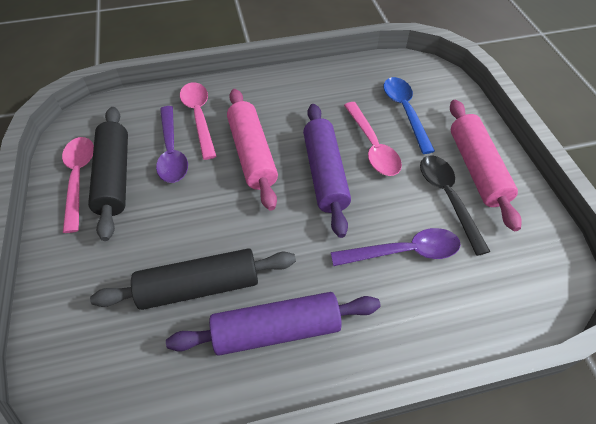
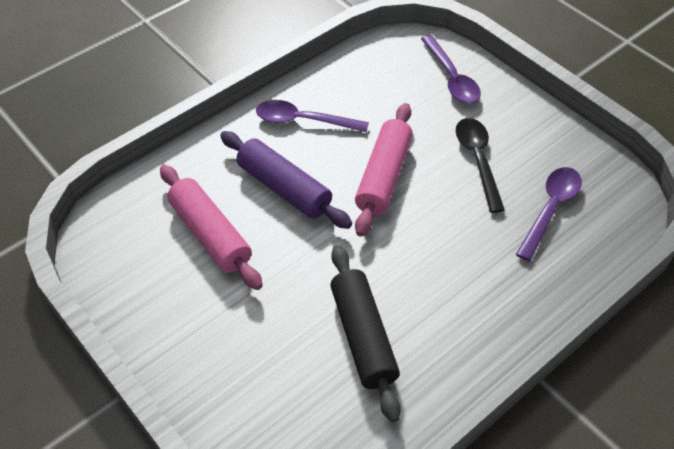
black rolling pin: [88,107,128,241] [90,248,296,310] = 2 -> [330,245,401,422] = 1
blue spoon: [384,77,435,154] = 1 -> none = 0
pink spoon: [62,137,94,233] [180,82,216,160] [344,102,402,176] = 3 -> none = 0
purple rolling pin: [166,292,381,356] [303,104,351,238] = 2 -> [220,131,352,229] = 1
purple spoon: [156,106,188,183] [331,228,461,266] = 2 -> [256,100,369,132] [421,35,481,104] [516,167,582,261] = 3

